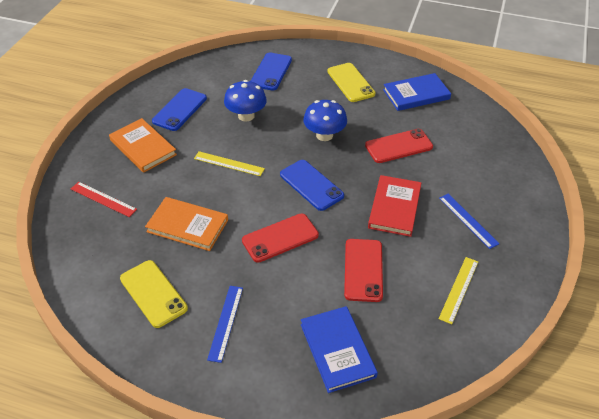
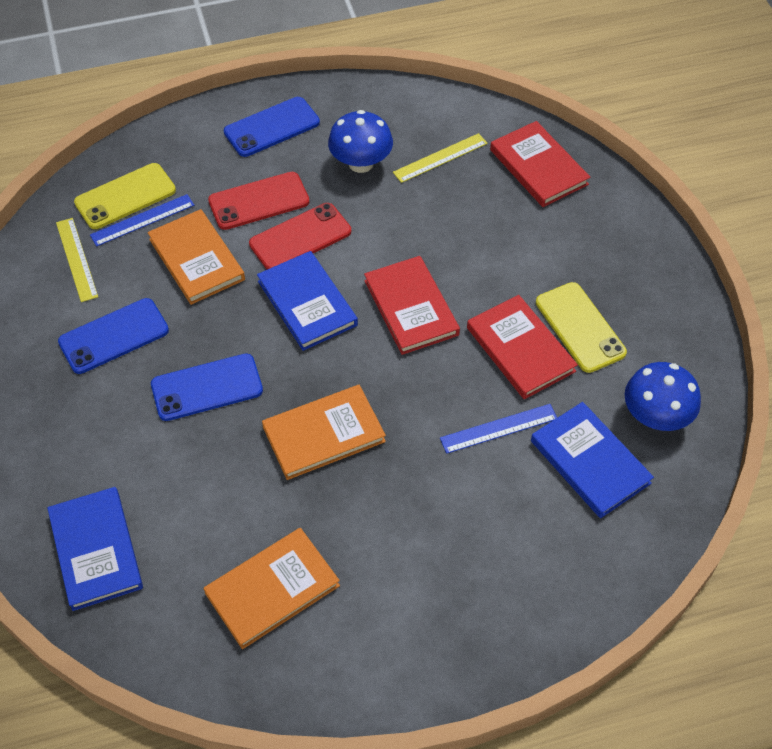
blue book: [301,306,378,393] [383,73,451,111] = 2 -> [47,487,143,611] [257,251,358,351] [531,402,654,518] = 3
orange book: [109,118,177,173] [145,197,228,251] = 2 -> [148,209,245,305] [203,528,340,649] [262,385,386,480] = 3
red book: [368,175,421,237] = 1 -> [364,256,460,355] [467,295,578,399] [490,121,590,207] = 3
red phone: [242,214,319,263] [344,239,383,302] [365,129,433,163] = 3 -> [208,172,309,230] [249,203,351,269] = 2
red ruler: [71,182,137,217] = 1 -> none = 0

